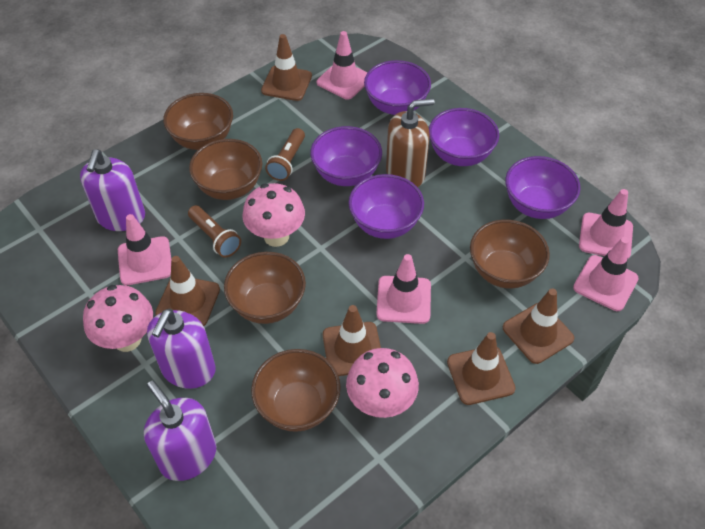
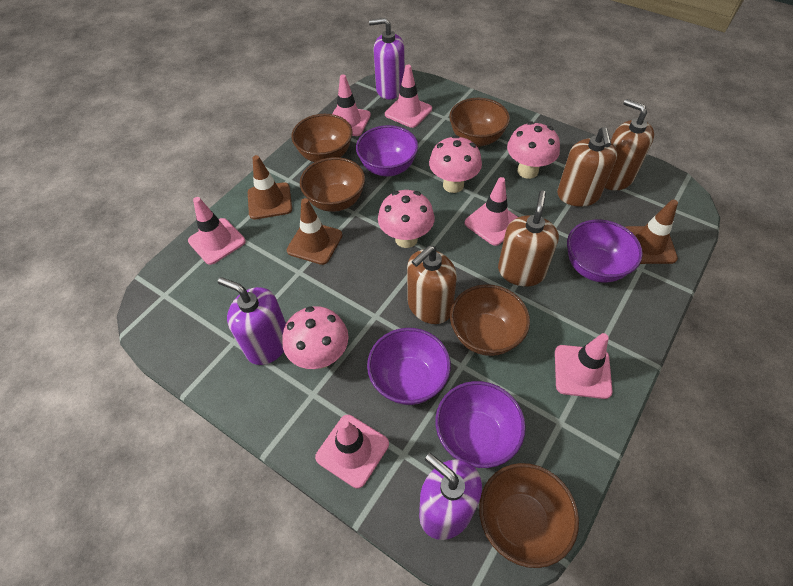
brown flashlight: [188,205,241,257] [265,128,305,181] = 2 -> none = 0
brown soap dispenser: [386,98,434,187] = 1 -> [407,246,457,324] [498,190,559,286] [557,127,617,207] [605,99,654,190] = 4
brown traffic cone: [155,256,220,326] [261,34,312,101] [323,305,381,376] [447,332,515,405] [503,289,574,364] = 5 -> [248,155,292,219] [287,198,342,265] [625,200,678,264] = 3
pink mushroom: [83,285,153,352] [243,183,305,247] [346,348,419,418] = 3 -> [282,306,348,369] [378,190,435,248] [429,135,482,193] [507,122,560,179] = 4
pink traffic cone: [118,214,171,285] [317,31,368,100] [376,254,431,324] [573,237,639,311] [579,189,633,259] = 5 -> [188,197,246,265] [315,415,389,488] [332,75,371,136] [385,65,432,128] [464,177,518,246] [555,333,613,399] = 6
purple bowl: [310,126,382,186] [349,174,424,239] [364,60,431,115] [429,108,499,166] [505,156,580,219] = 5 -> [356,125,418,176] [367,328,451,405] [435,381,526,468] [567,219,643,283] = 4

